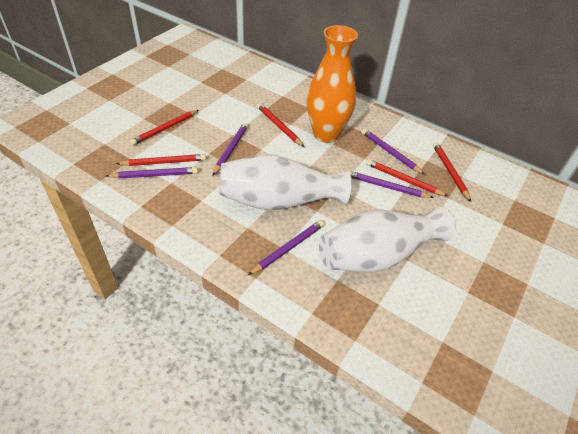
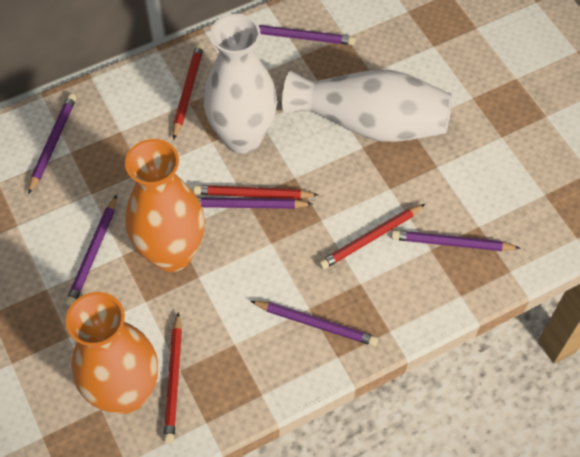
orange vase: [307,25,358,143] = 1 -> [66,292,158,414] [125,139,205,272] = 2
purple pencil: [106,167,198,179] [213,122,248,175] [248,220,324,275] [349,171,434,198] [362,129,425,175] = 5 -> [28,93,77,194] [66,195,117,306] [197,197,313,209] [251,301,378,346] [259,25,356,45] [391,230,521,251] = 6
red pencil: [116,154,206,166] [130,110,199,145] [257,103,304,147] [366,159,448,196] [433,142,471,202] = 5 -> [164,312,182,444] [173,43,204,140] [193,185,318,199] [319,204,425,269] = 4

